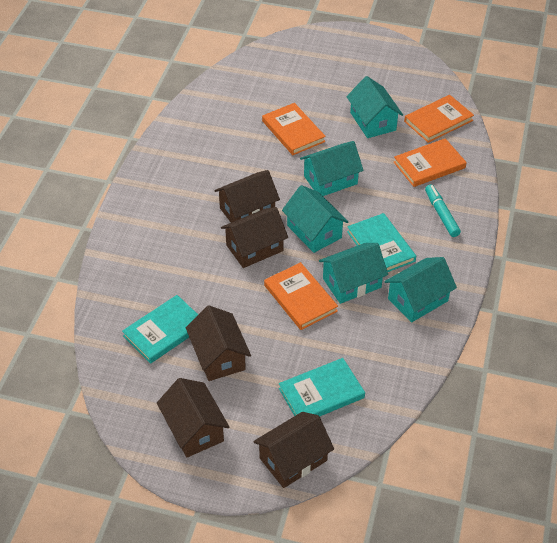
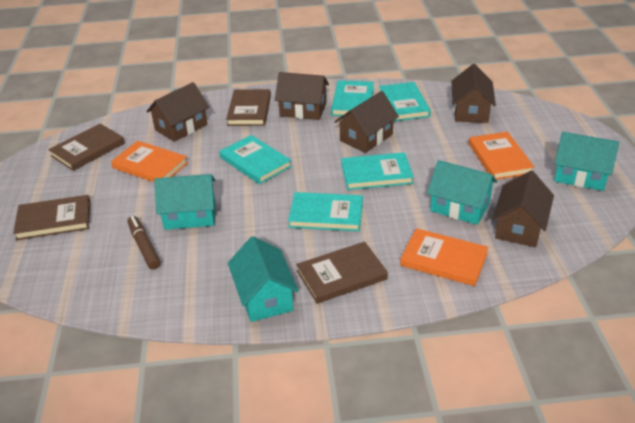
brown book: none = 0 -> [13,195,90,240] [49,124,125,171] [226,89,271,126] [296,242,388,304] = 4
brown marker: none = 0 -> [127,216,161,270] = 1
orange book: [262,103,326,155] [264,262,338,330] [394,138,467,187] [404,95,474,143] = 4 -> [111,141,188,182] [400,228,489,286] [469,132,534,180] = 3
turquoise book: [122,295,198,364] [279,358,365,417] [347,213,416,272] = 3 -> [219,135,292,184] [288,192,363,231] [331,80,374,116] [341,152,414,190] [379,82,431,122] = 5
turquoise house: [282,185,348,253] [300,141,363,196] [319,243,388,304] [346,76,403,138] [384,257,457,322] = 5 -> [154,174,215,230] [228,236,299,322] [427,160,497,225] [554,132,619,191] = 4
turquoise marker: [425,184,461,237] = 1 -> none = 0

